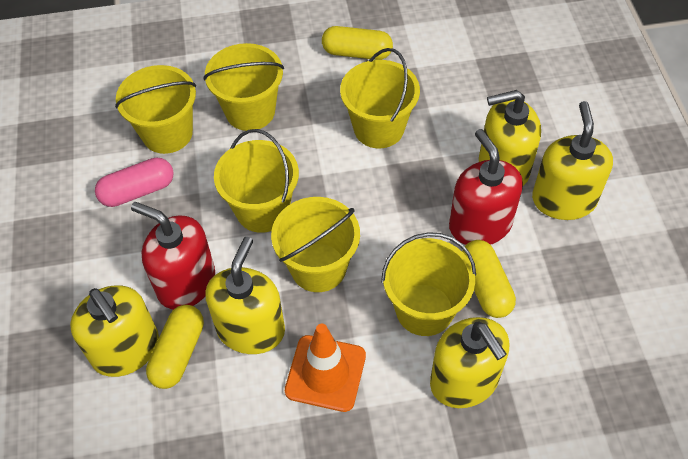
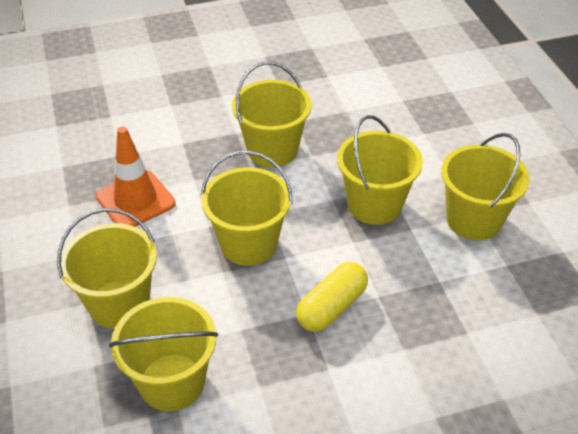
pink capsule: [95,157,174,207] = 1 -> none = 0
red soap dispenser: [131,202,215,310] [449,129,523,245] = 2 -> none = 0
yellow capsule: [146,305,204,389] [322,26,393,60] [462,240,516,318] = 3 -> [296,262,368,332] = 1
yellow soap dispenser: [70,286,159,377] [205,237,285,354] [430,317,509,408] [479,90,541,186] [532,101,613,220] = 5 -> none = 0

